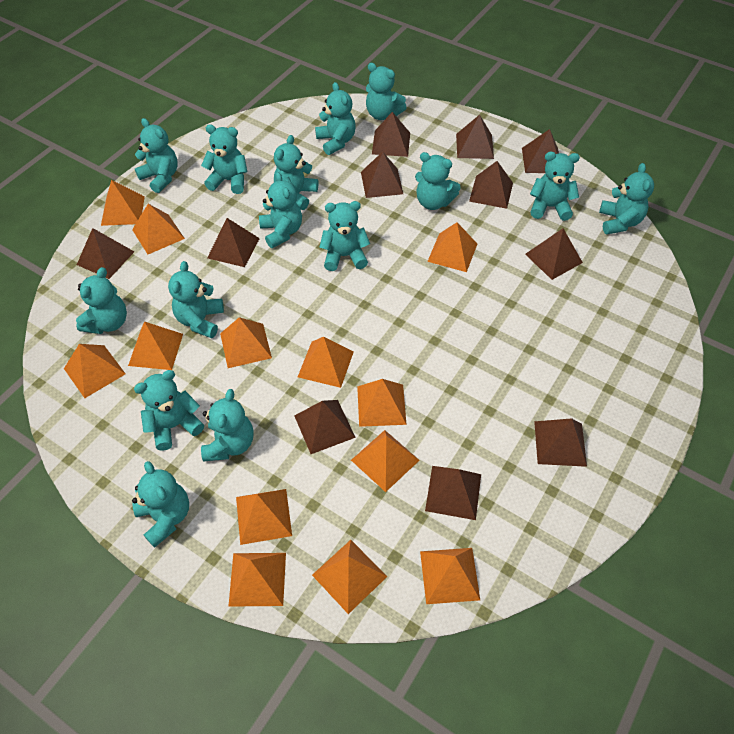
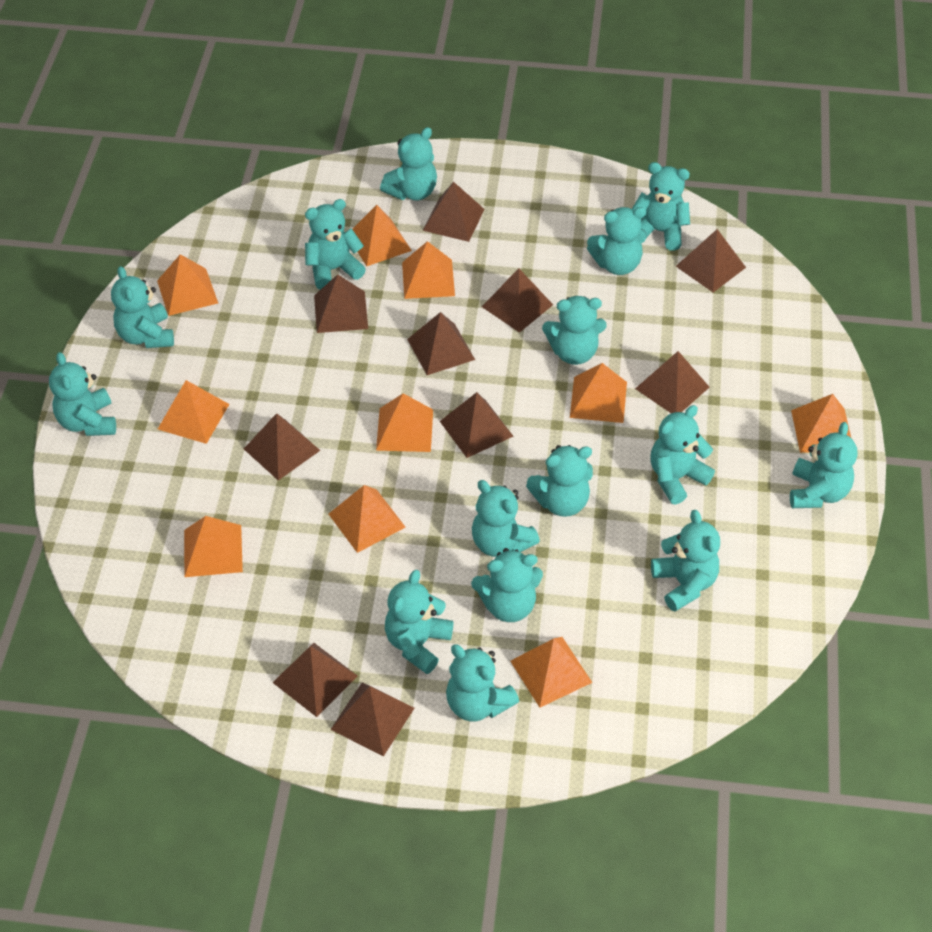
brown pyramid: [77,228,134,279] [207,218,260,267] [294,400,356,454] [361,152,403,198] [372,112,410,157] [425,466,481,520] [456,115,494,159] [469,161,513,209] [522,129,559,173] [525,228,583,280] [534,418,587,467] = 11 -> [244,413,321,480] [272,643,358,717] [314,274,368,333] [330,682,414,756] [407,312,475,375] [423,182,485,242] [440,392,514,458] [482,268,553,333] [635,351,710,413] [676,229,746,292] = 10
orange pyramid: [64,344,126,398] [101,180,145,226] [128,322,183,370] [132,204,185,254] [220,317,272,368] [228,553,286,607] [236,489,292,545] [298,337,354,388] [312,540,387,614] [351,430,420,492] [357,379,407,427] [420,548,480,604] [427,222,477,272] = 13 -> [157,254,218,316] [158,380,229,444] [184,516,243,577] [329,485,406,553] [352,205,412,266] [376,393,433,452] [402,241,455,299] [510,637,593,707] [570,363,627,423] [791,394,851,453] = 10

